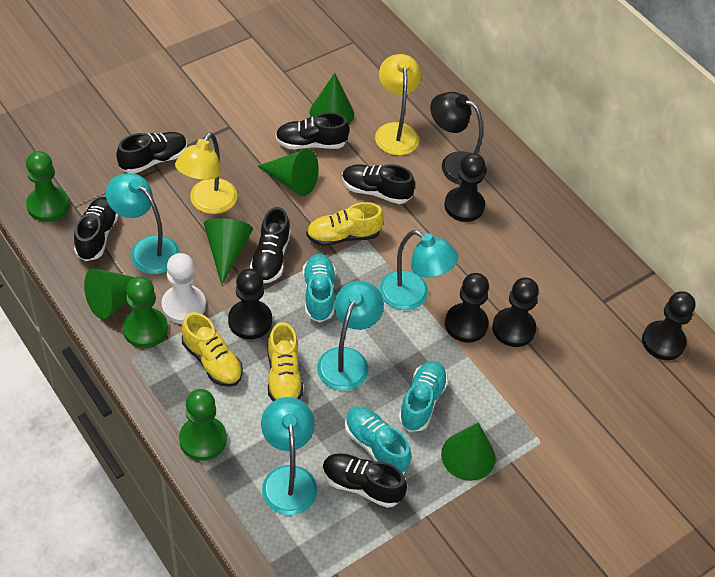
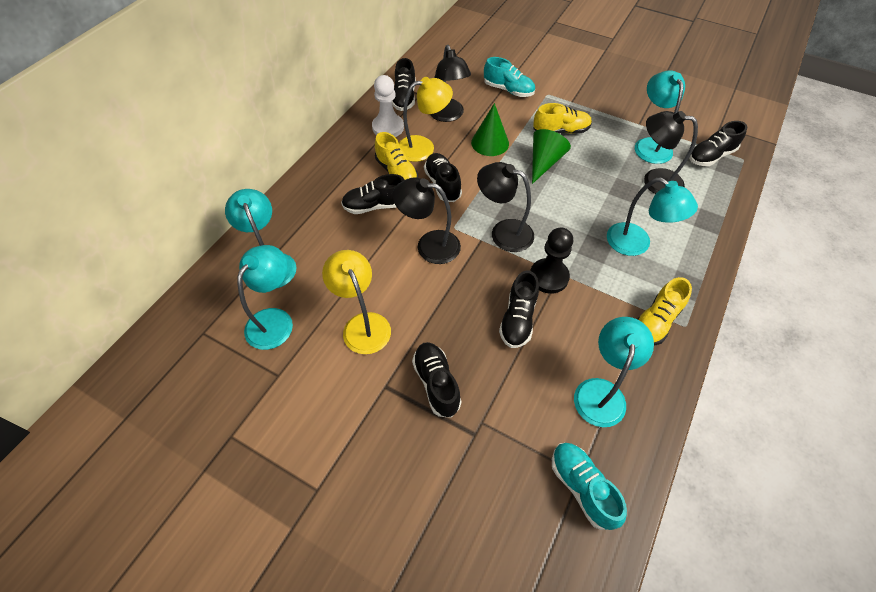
black lamp: [430,92,486,185] = 1 -> [392,177,461,264] [430,45,471,122] [477,162,534,252] [644,111,698,194] = 4
black pawn: [228,269,272,339] [444,153,485,222] [445,273,489,343] [492,278,539,347] [642,291,696,360] = 5 -> [530,227,573,294] = 1
green cone: [84,268,153,319] [204,218,253,286] [258,149,319,196] [310,73,354,124] [441,422,495,481] = 5 -> [471,103,509,156] [532,129,571,184] = 2
green pawn: [26,151,70,222] [122,277,168,348] [179,389,227,461] = 3 -> none = 0
turquoise lamp: [106,173,180,274] [261,397,317,515] [317,281,384,391] [380,230,458,310] = 4 -> [225,189,297,288] [238,245,293,350] [574,317,654,427] [607,178,698,256] [635,71,685,164] = 5
turquoise shoe: [303,254,335,322] [345,406,411,473] [398,361,448,432] = 3 -> [484,57,535,97] [552,443,627,530] = 2

